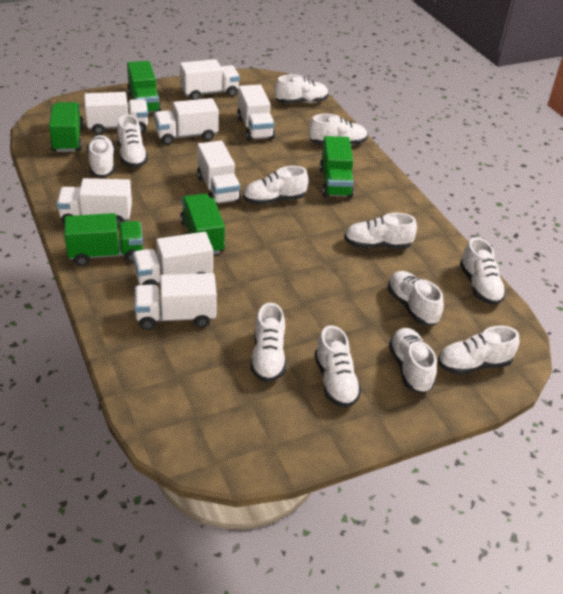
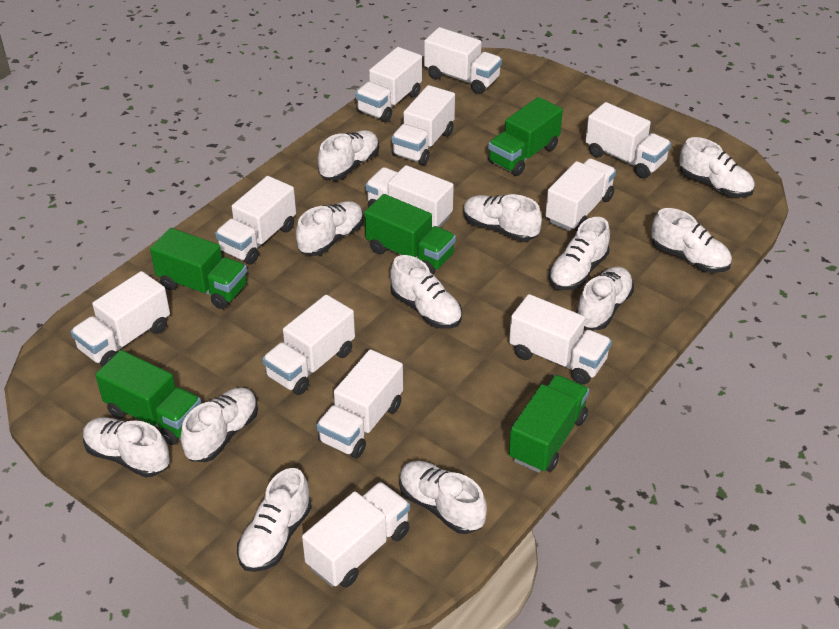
white truck: [56,178,132,227] [84,92,148,135] [132,232,213,286] [134,273,217,330] [154,98,219,145] [180,59,240,100] [197,141,241,204] [237,85,275,141] = 8 -> [71,271,170,367] [215,176,296,265] [262,295,355,395] [302,482,410,588] [317,349,403,458] [356,47,422,122] [365,165,454,227] [392,85,455,165] [424,27,502,94] [509,294,612,385] [545,159,616,231] [585,102,671,179] = 12

